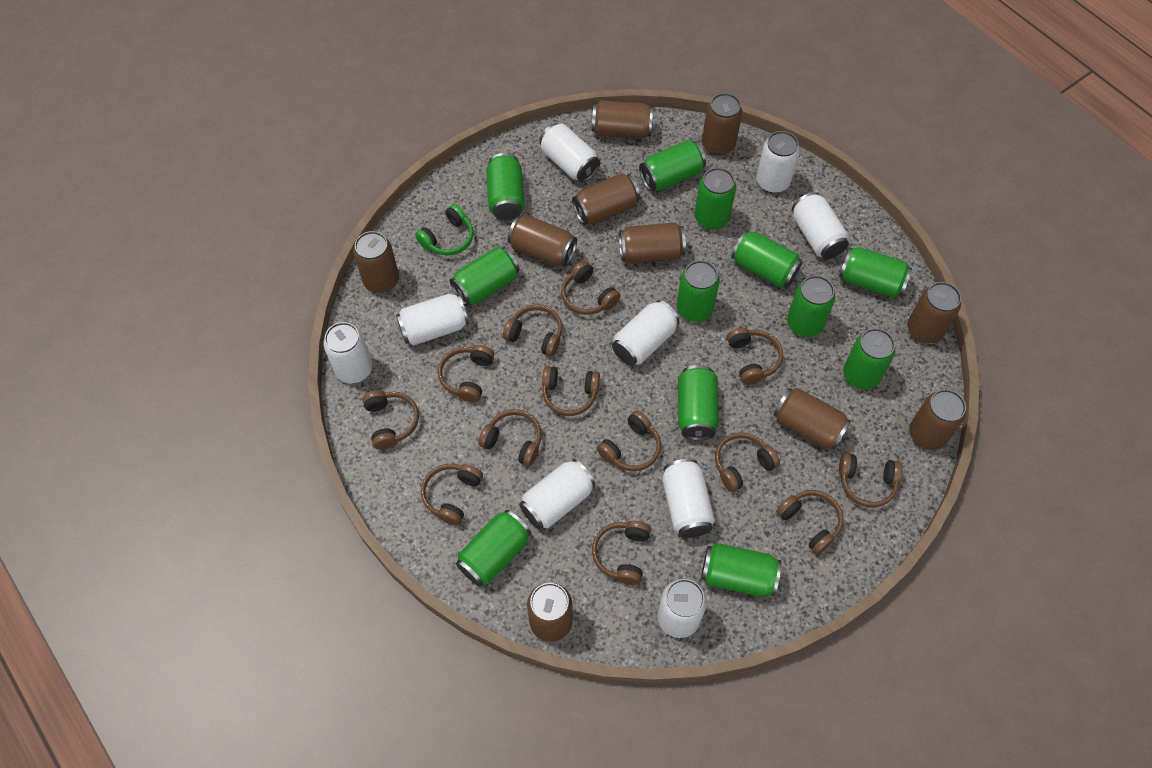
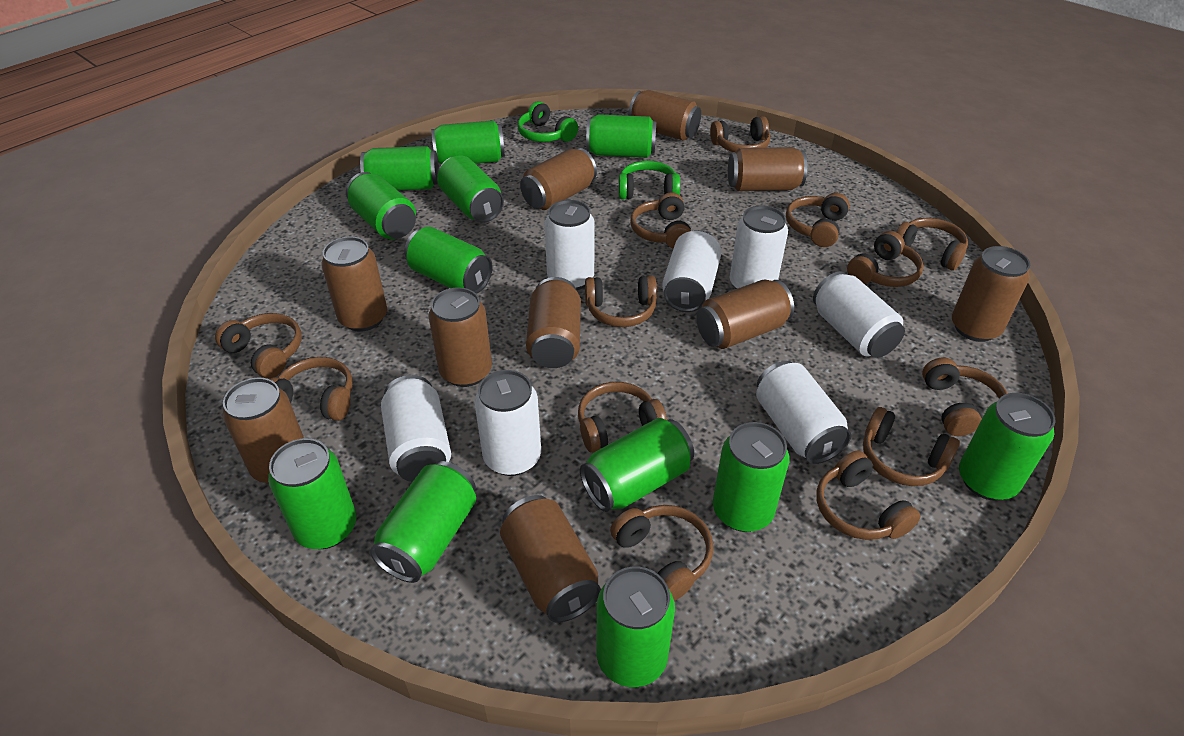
green headphones: [415,204,474,256] = 1 -> [517,101,578,142] [618,161,680,199] = 2
white can: [324,322,372,383] [396,294,469,345] [519,459,595,529] [539,123,600,182] [612,300,679,366] [658,579,707,638] [662,459,715,538] [756,131,800,193] [792,192,849,259] = 9 -> [381,375,451,482] [474,370,541,476] [544,200,594,290] [662,230,721,312] [730,205,788,289] [756,361,851,464] [813,272,905,358] = 7

